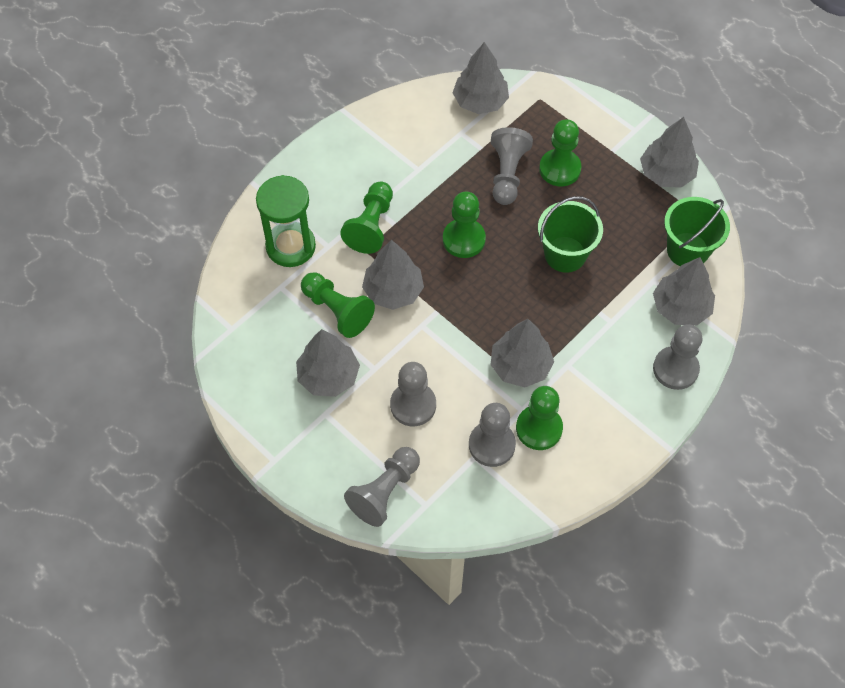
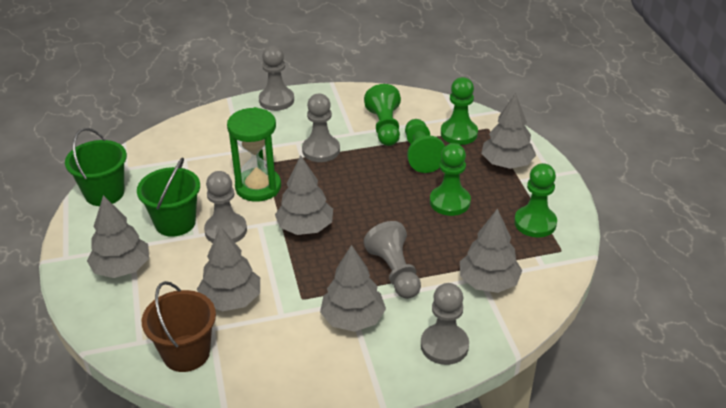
brown bucket: none = 0 -> [142,281,216,372] = 1

